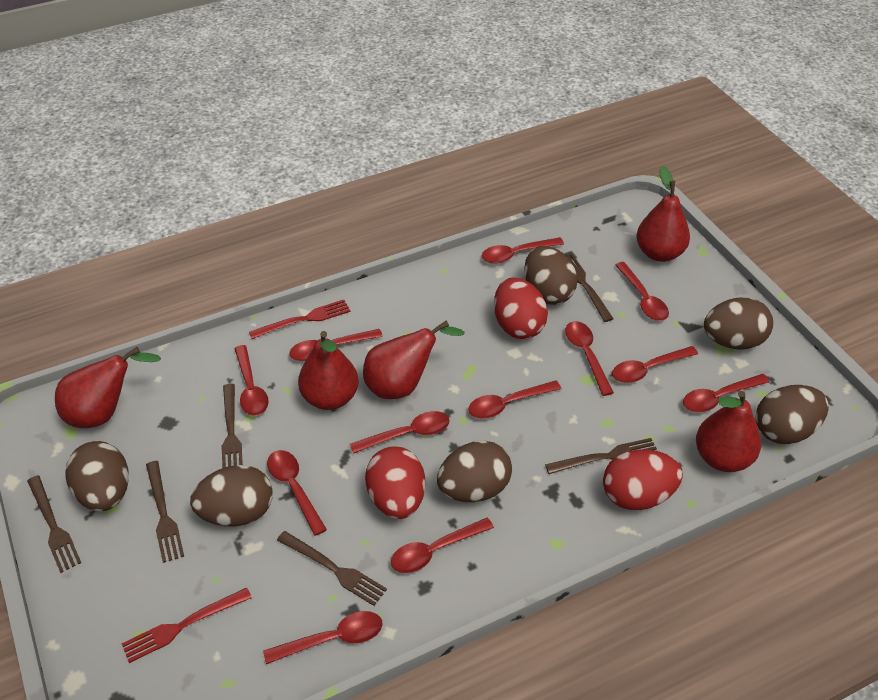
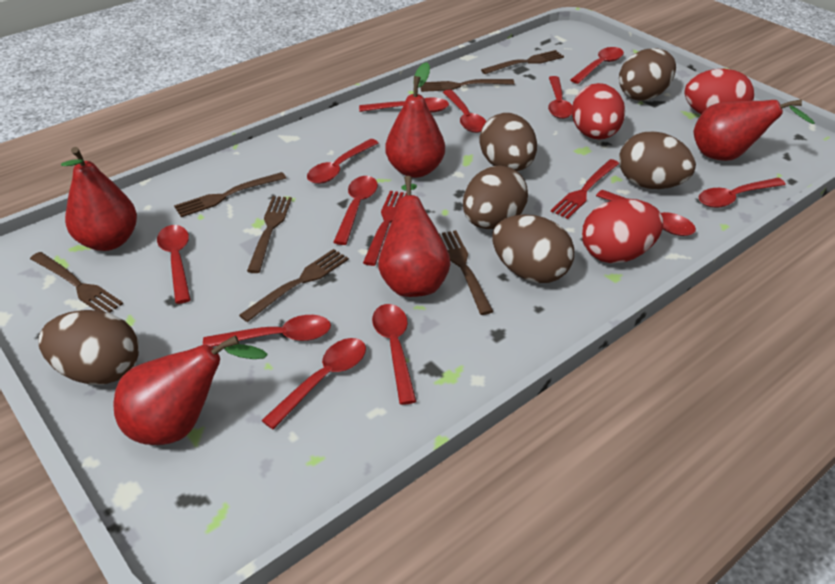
brown fork: [27,475,81,573] [146,461,184,563] [222,384,243,468] [277,531,387,606] [545,438,657,474] [566,254,613,322] = 6 -> [30,252,123,313] [174,172,286,217] [239,249,349,322] [247,196,292,273] [421,79,514,92] [439,230,494,315] [481,50,564,74] = 7

